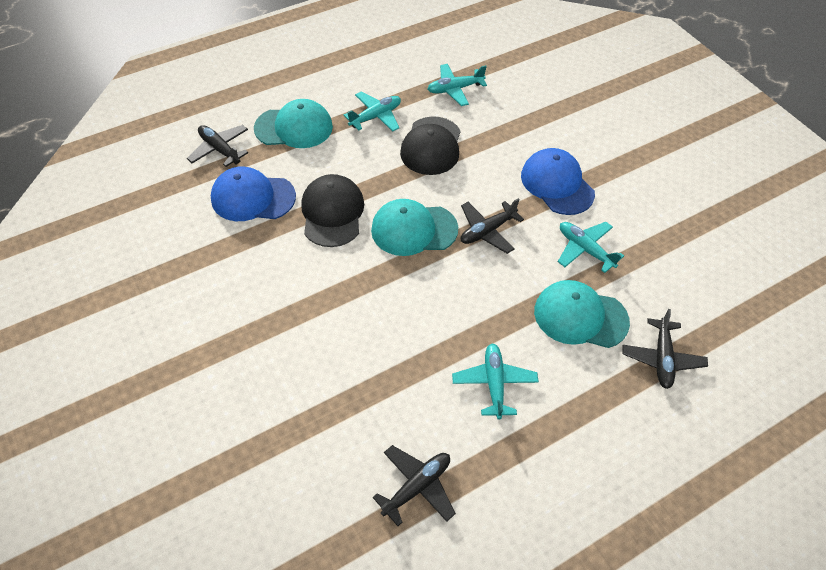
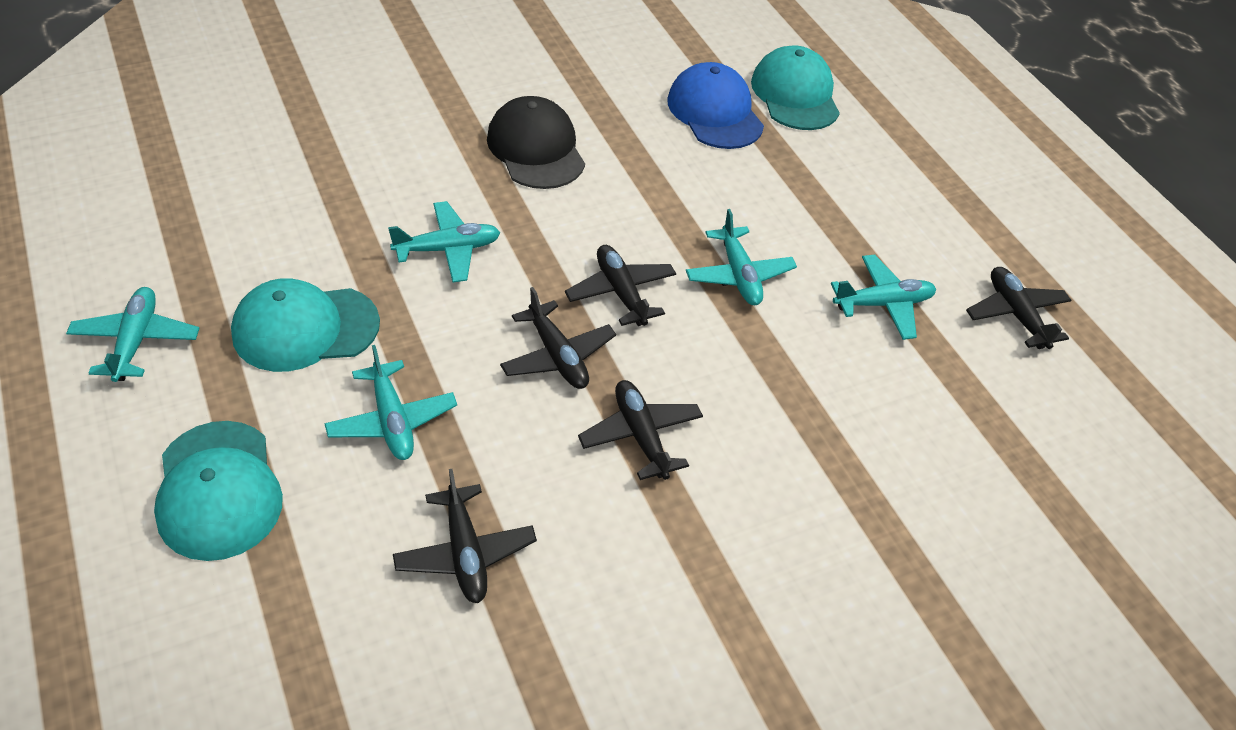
black cap: [301,174,364,247] [400,116,461,175] = 2 -> [487,96,585,189] = 1
black plane: [187,125,248,167] [373,445,456,526] [461,198,524,254] [623,309,708,389] = 4 -> [393,469,537,603] [500,287,616,389] [565,245,676,326] [578,380,703,480] [966,267,1072,349] = 5
blue cap: [211,166,296,221] [521,148,595,215] = 2 -> [668,62,764,149] = 1
turquoise plane: [344,91,401,132] [428,64,487,106] [452,344,539,420] [558,222,624,273] = 4 -> [66,287,199,382] [324,345,457,460] [388,201,500,283] [686,209,797,305] [831,255,936,340] = 5

